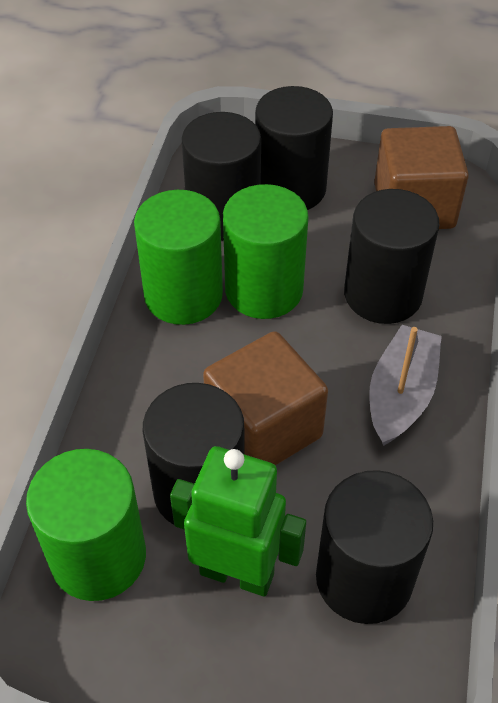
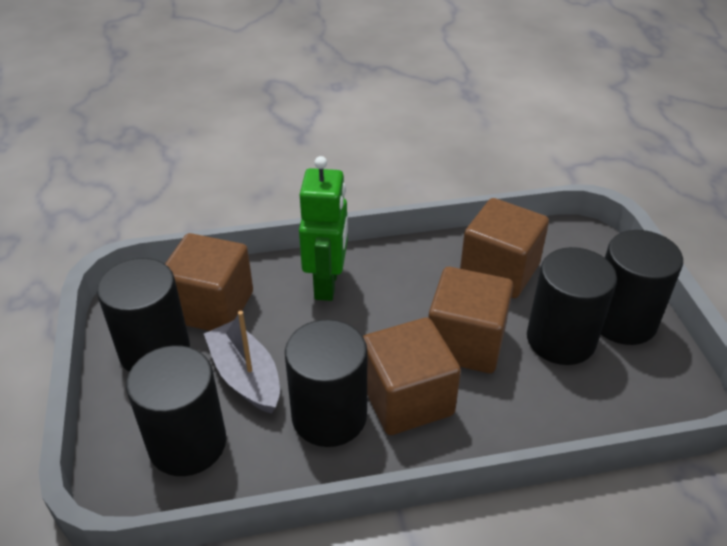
brown cube: [203,331,328,465] [374,126,469,229] = 2 -> [165,233,253,331] [363,317,461,435] [428,267,513,373] [460,198,549,298] = 4
green cylinder: [26,449,146,601] [134,190,223,325] [223,184,308,319] = 3 -> none = 0

